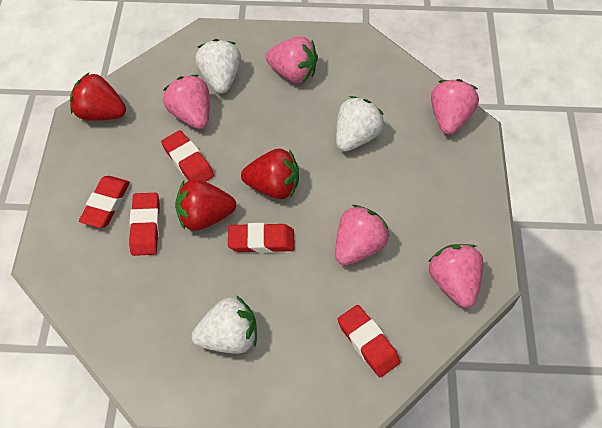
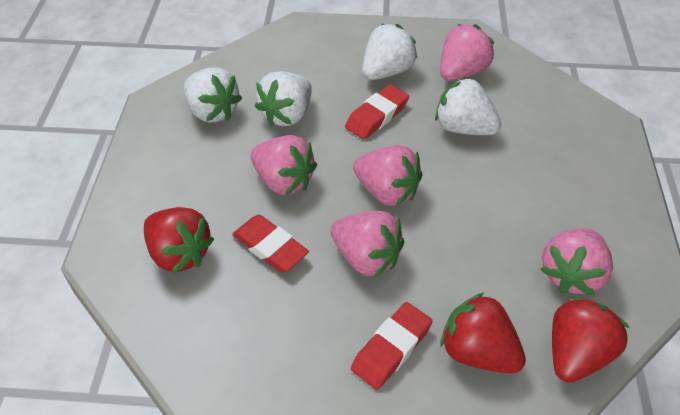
red eraser: [79,176,130,228] [129,193,160,256] [161,130,214,182] [228,223,295,253] [337,305,400,377] = 5 -> [232,215,309,272] [345,84,409,140] [351,302,432,390] = 3
white strawberry: [191,295,257,354] [195,39,241,93] [336,96,384,151] = 3 -> [184,67,242,123] [255,71,312,126] [362,24,418,80] [435,77,501,135] = 4

